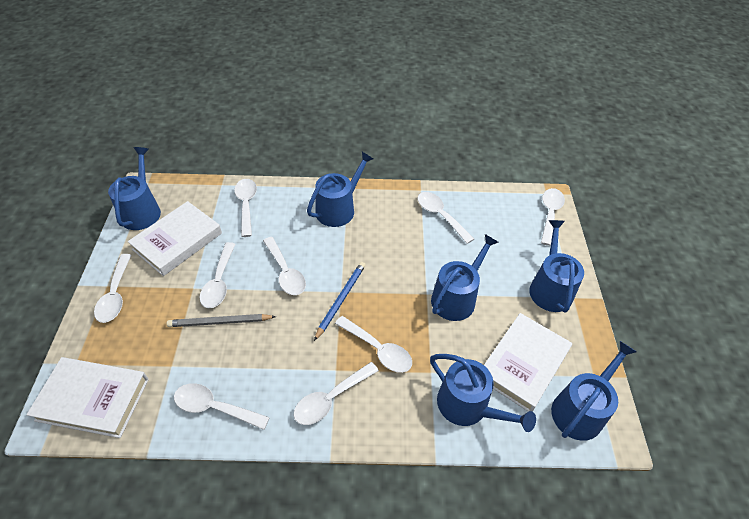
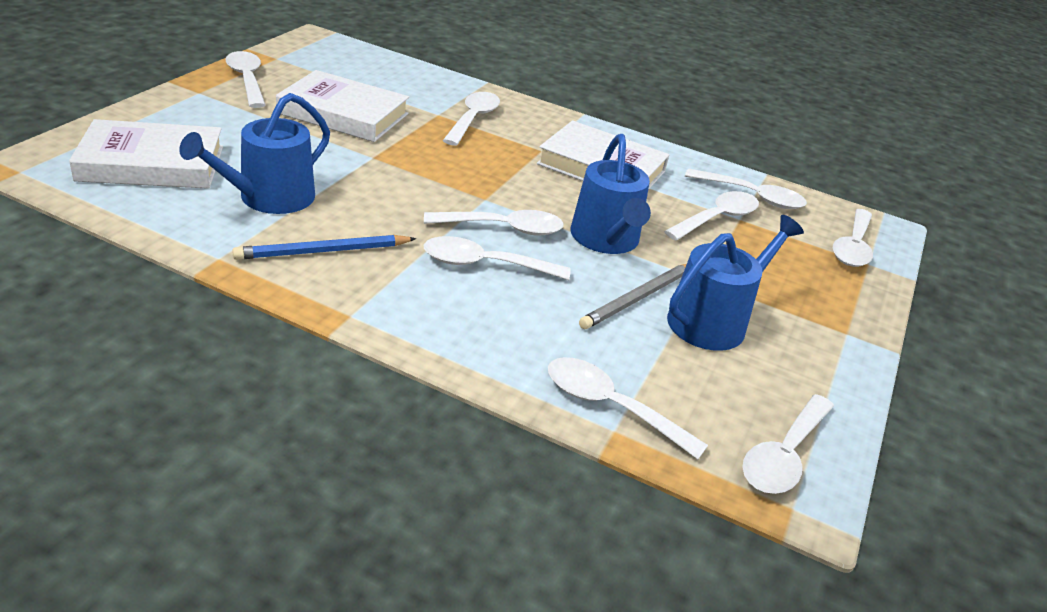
blue watering can: [108,147,161,230] [307,152,373,227] [430,354,536,432] [431,234,498,321] [529,220,584,313] [551,341,637,441] = 6 -> [179,93,330,214] [571,134,651,254] [667,215,804,351] = 3

